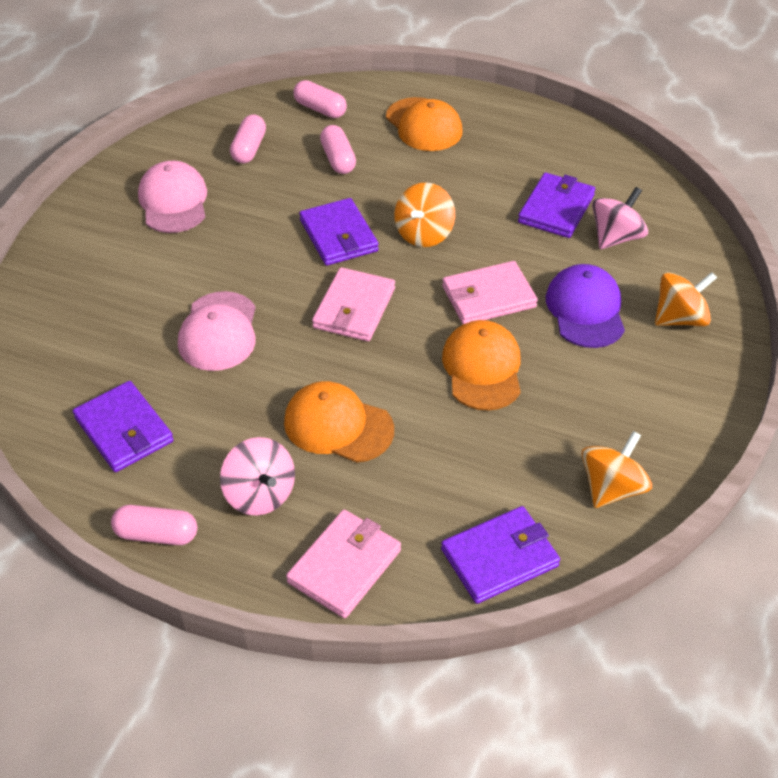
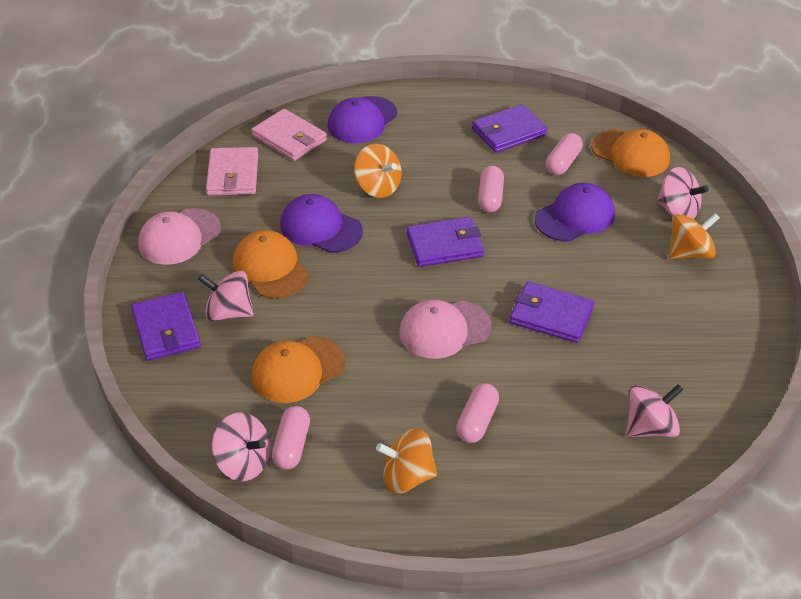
pink spinning top: [220,437,295,516] [592,187,648,249] = 2 -> [198,271,254,321] [212,412,270,481] [627,384,683,437] [657,167,709,219] = 4
pink wallet: [286,510,401,618] [312,267,395,341] [442,261,538,324] = 3 -> [206,147,258,195] [251,109,327,161] = 2
purple cap: [546,264,625,348] = 1 -> [280,194,363,253] [327,96,397,143] [535,183,615,242] = 3

